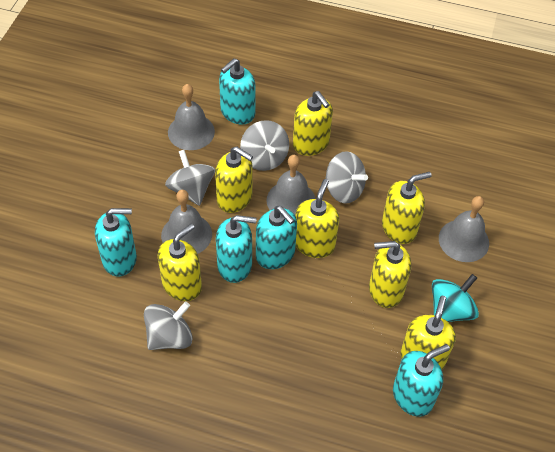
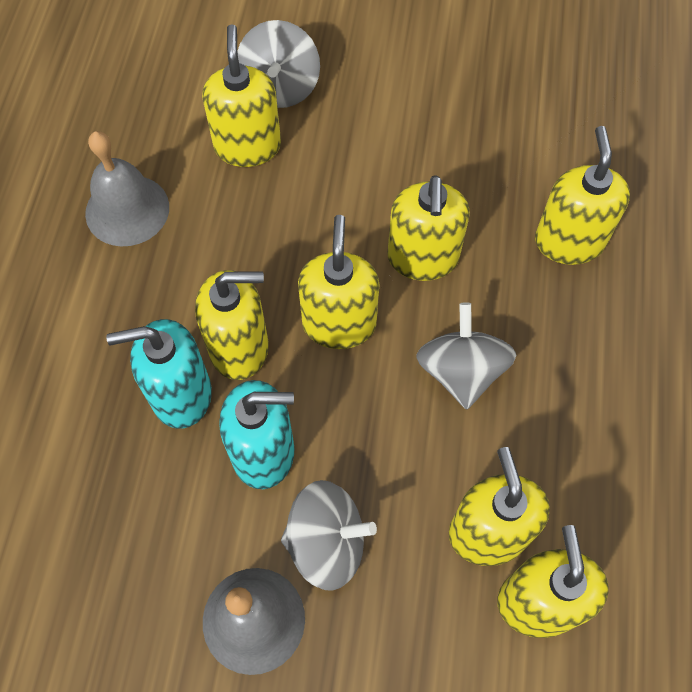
grey bell: [161,190,212,254] [168,84,215,150] [267,155,315,215] [439,196,489,262] = 4 -> [85,131,169,246] [203,568,305,675] = 2
grey spinning top: [144,302,193,350] [165,150,215,206] [240,120,289,171] [326,151,368,204] = 4 -> [237,20,320,108] [281,480,377,591] [416,302,517,409] = 3
turquoise soap dispenser: [95,208,137,277] [216,215,257,283] [219,58,256,125] [256,206,297,269] [393,344,450,417] = 5 -> [106,319,212,429] [219,380,294,489] = 2
turquoise spinning top: [432,274,479,322] = 1 -> none = 0

